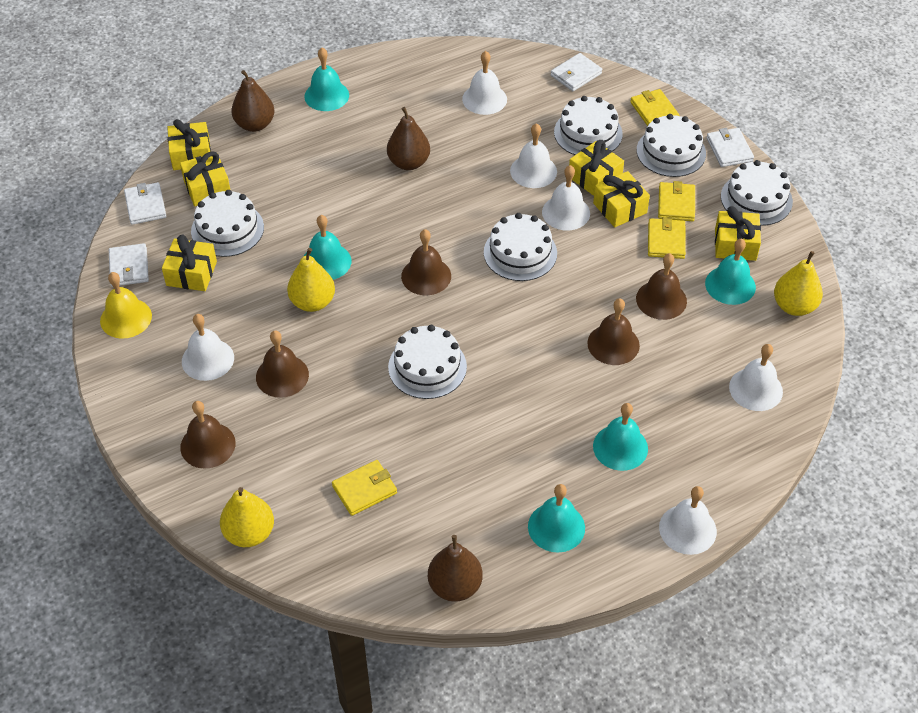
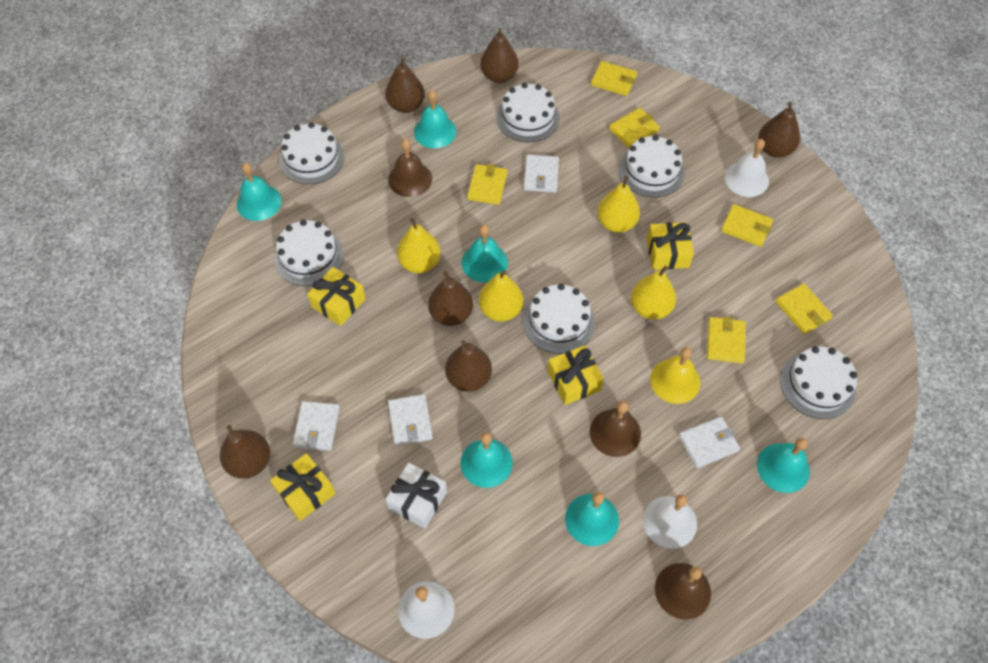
brown bell: [180,401,236,469] [256,330,309,398] [401,229,451,295] [587,298,640,365] [636,253,687,320] = 5 -> [388,139,432,197] [590,401,641,457] [655,563,711,619] = 3
brown pear: [231,70,274,132] [387,107,430,170] [428,535,483,602] = 3 -> [220,425,270,479] [385,58,425,113] [428,271,473,326] [445,340,492,392] [480,28,519,83] [758,102,800,158] = 6
turquoise bell: [303,215,351,280] [304,48,349,111] [528,484,585,553] [593,403,648,471] [705,238,756,305] = 5 -> [237,163,282,221] [414,90,457,148] [461,432,513,488] [462,225,508,282] [565,492,619,546] [757,438,810,493] = 6
white bell: [182,314,234,381] [462,51,507,115] [510,123,557,188] [542,165,590,231] [659,486,717,555] [729,344,783,411] = 6 -> [398,581,455,639] [643,494,697,549] [725,139,769,197] = 3
white gift: none = 0 -> [386,463,447,528] = 1
yellow gift: [162,234,217,291] [167,119,211,170] [180,151,230,206] [569,140,624,196] [593,171,650,227] [715,206,761,261] = 6 -> [270,453,336,521] [307,267,366,326] [547,345,604,405] [647,222,694,270] = 4
yellow pear: [220,487,274,547] [287,248,335,312] [774,251,823,316] = 3 -> [397,218,441,273] [479,271,523,322] [597,176,640,233] [631,266,676,320] = 4
yellow wallet: [332,460,397,516] [630,89,680,126] [648,217,686,259] [658,181,695,221] = 4 -> [467,164,507,205] [591,61,637,96] [609,108,660,148] [707,316,746,364] [721,204,773,247] [776,283,833,334] = 6

